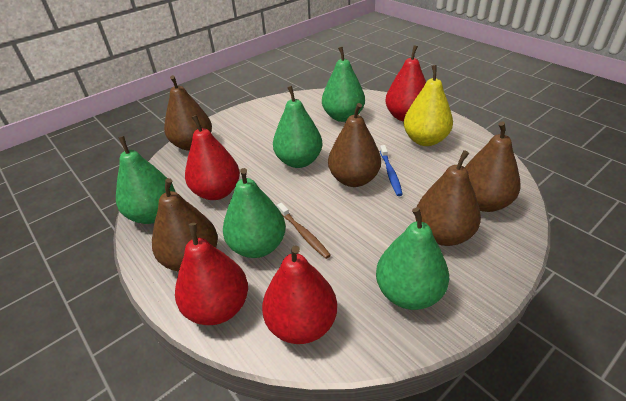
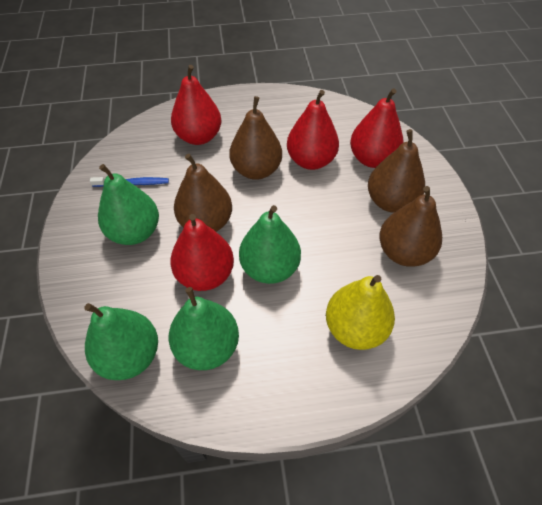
brown pear: [152,178,218,272] [164,75,212,151] [328,103,381,187] [415,150,481,246] [465,122,521,212] = 5 -> [174,154,232,232] [229,96,282,180] [368,129,425,213] [379,186,442,267] = 4
brown toothbrush: [277,203,331,259] = 1 -> none = 0
green pear: [116,136,175,224] [223,168,286,258] [273,86,322,168] [322,47,365,122] [376,207,449,310] = 5 -> [84,303,158,380] [98,164,159,245] [169,287,239,370] [239,205,301,284] = 4

